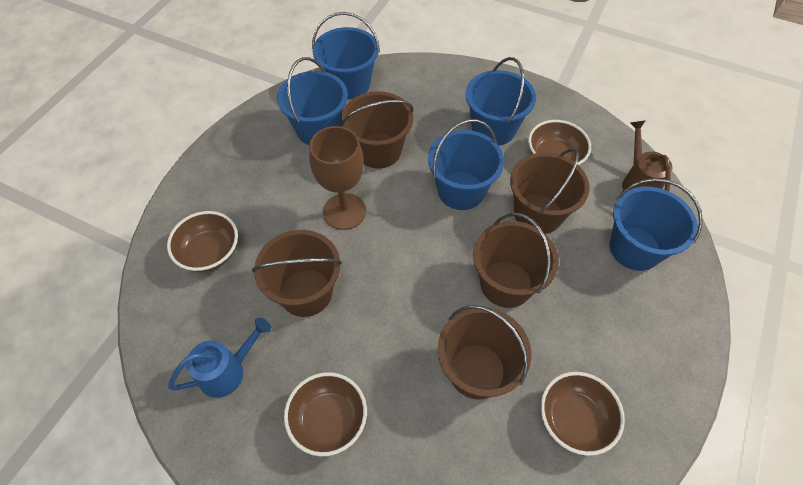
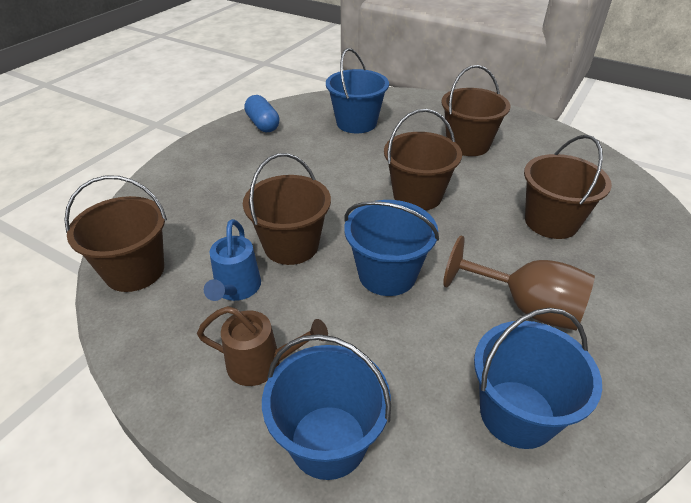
blue bucket: [277,57,348,145] [312,12,380,99] [428,119,504,210] [465,57,536,146] [610,178,703,271] = 5 -> [262,334,391,480] [326,48,389,133] [344,200,439,296] [474,308,602,449] = 4
blue capsule: none = 0 -> [244,95,279,132] = 1
brown bowl: [167,211,238,272] [284,372,367,456] [528,120,591,165] [541,372,625,456] = 4 -> none = 0

